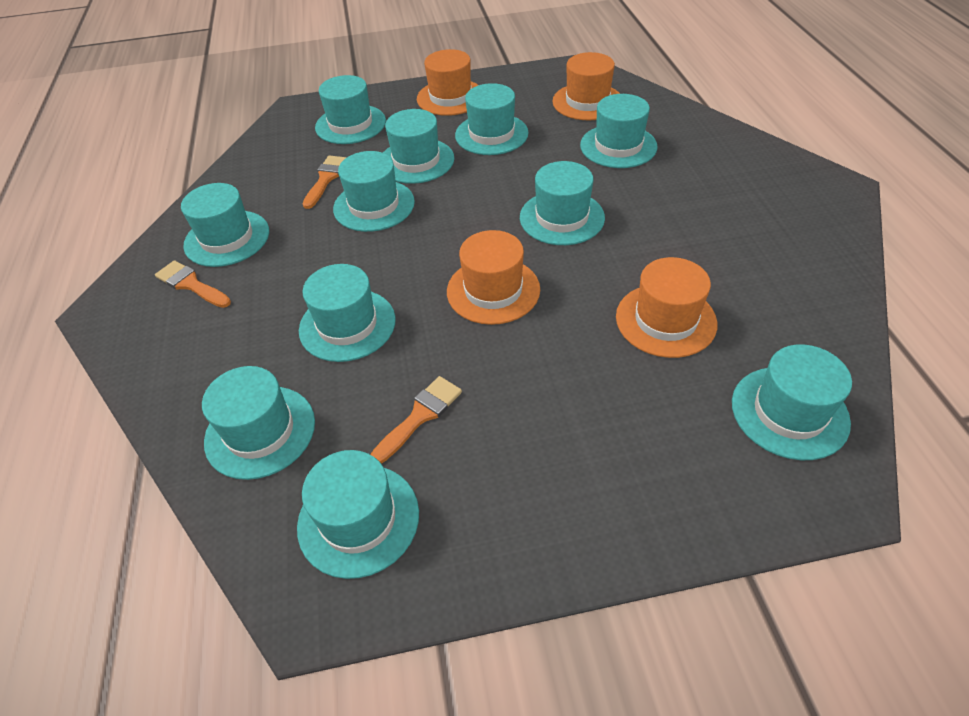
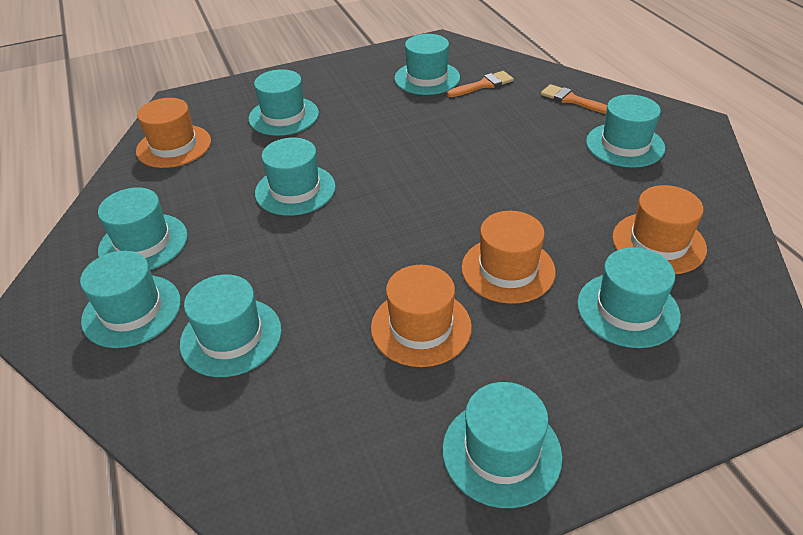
orange brush: [155,260,231,308] [303,156,347,209] [370,376,462,464] = 3 -> [447,71,514,97] [541,84,607,114] = 2
turquoise hat: [181,183,269,267] [202,366,315,480] [297,450,419,579] [299,264,396,362] [315,75,386,144] [333,151,415,232] [383,109,454,184] [455,83,529,155] [520,161,605,245] [580,94,658,168] [732,344,852,460] = 11 -> [80,251,181,348] [98,187,188,270] [180,274,282,377] [248,69,319,136] [255,138,336,216] [394,34,460,95] [443,382,563,508] [577,247,681,348] [586,95,665,168] = 9

